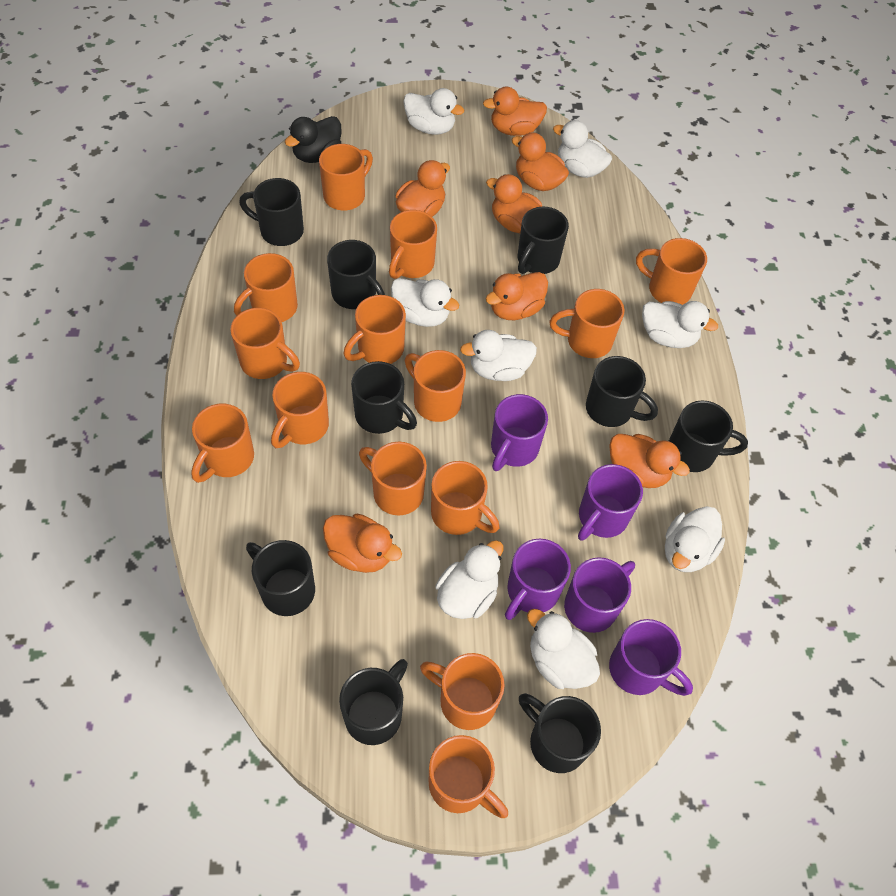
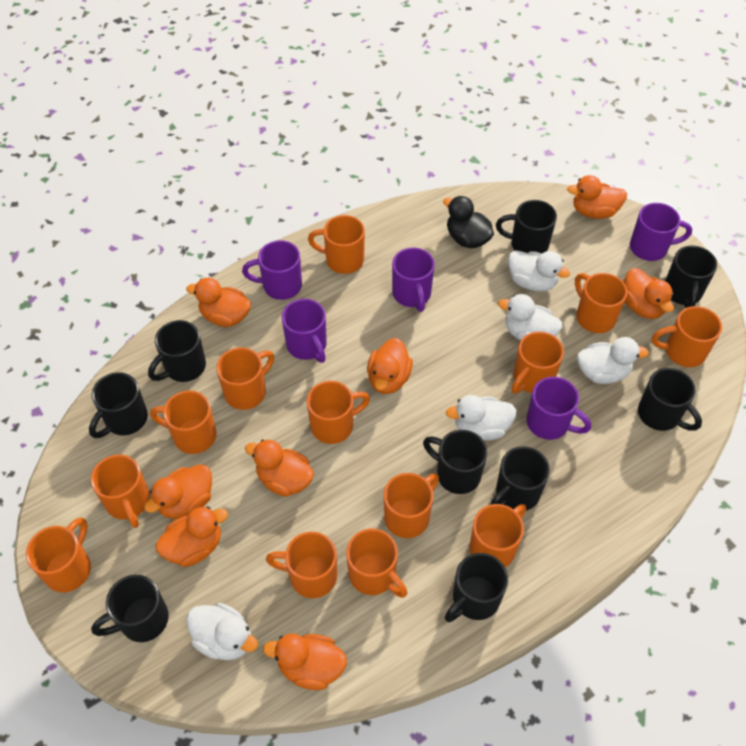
orange duck: [323,513,402,573] [395,160,450,217] [483,87,547,136] [486,174,542,233] [486,272,548,320] [512,132,569,191] [609,434,690,488] = 7 -> [144,464,212,519] [156,506,228,567] [186,277,251,327] [245,439,314,497] [263,634,347,690] [367,338,413,394] [567,175,627,219] [624,268,674,319] = 8
orange mug: [191,404,254,483] [230,308,300,379] [234,253,298,322] [271,372,329,448] [319,144,373,210] [343,295,406,364] [359,442,427,516] [389,210,437,279] [405,350,466,422] [420,653,505,730] [429,735,508,818] [431,461,499,535] [550,289,625,358] [636,238,707,305] = 14 -> [26,517,91,592] [91,455,150,528] [150,390,216,454] [216,347,274,410] [266,532,337,598] [307,381,370,444] [308,215,365,274] [346,529,408,598] [384,473,439,538] [470,504,526,567] [512,332,564,394] [575,273,627,333] [652,306,722,367] = 13
white duck: [391,278,459,327] [403,88,464,135] [435,540,504,619] [460,330,537,381] [527,609,600,689] [553,120,612,178] [642,301,718,348] [665,506,725,572] = 8 -> [186,603,258,660] [446,395,516,441] [498,294,563,341] [508,250,570,292] [577,337,649,384] = 5

